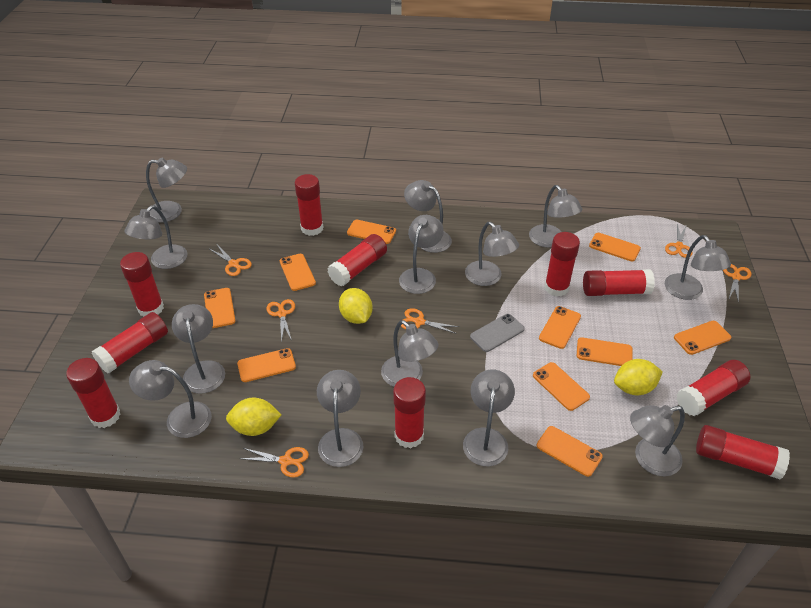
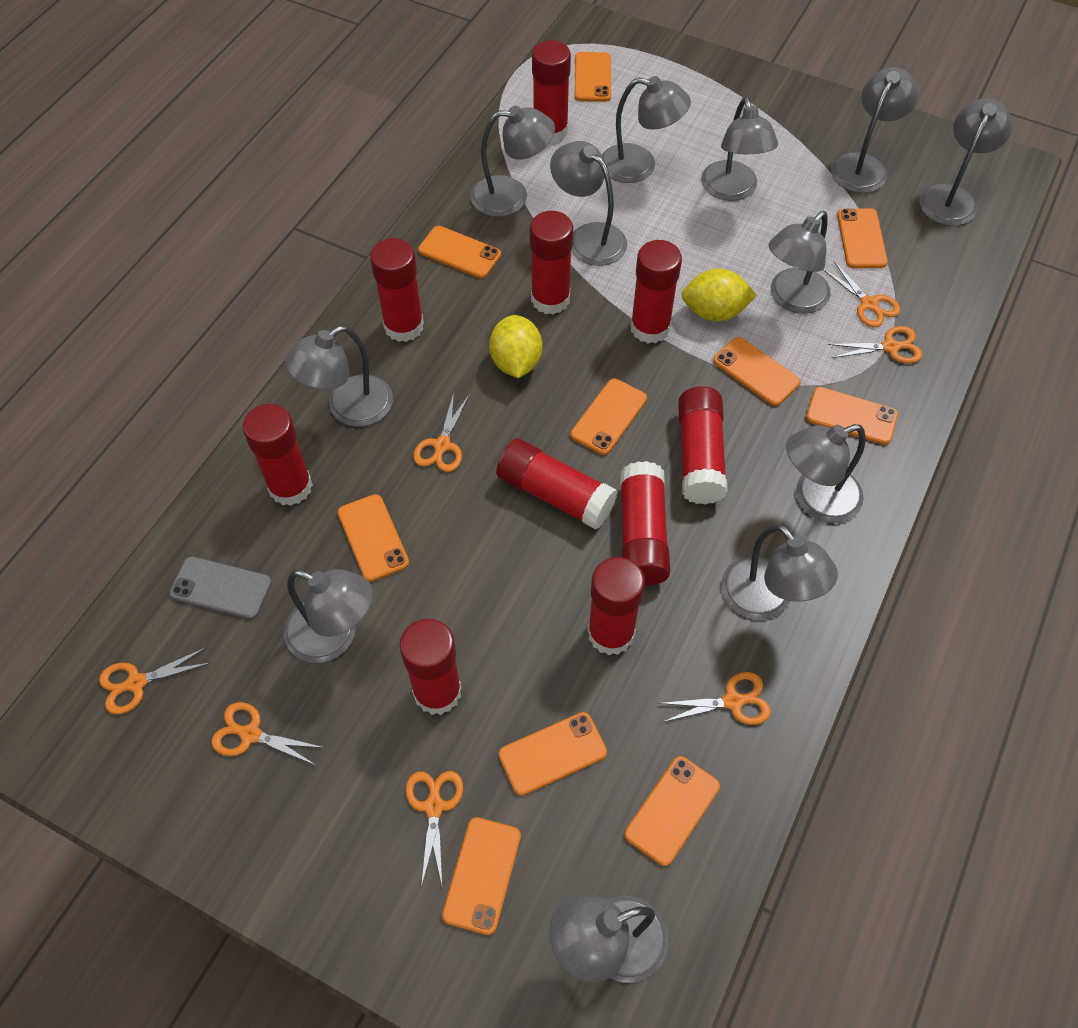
grey lamp: [125,205,188,269] [129,360,212,438] [146,158,187,223] [172,304,225,394] [317,370,363,467] [381,320,439,387] [399,215,444,294] [404,180,452,253] [463,370,515,466] [465,222,519,286] [529,185,582,248] [630,405,685,476] [665,235,731,300] = 13 -> [284,569,373,663] [285,326,393,427] [470,106,555,217] [549,895,668,983] [550,141,627,266] [602,76,691,183] [701,97,778,201] [722,524,838,620] [768,211,831,314] [786,424,866,523] [831,67,918,193] [919,98,1012,226] = 12
orange scissors: [210,245,252,276] [239,447,309,478] [266,299,295,343] [401,308,459,334] [665,224,693,258] [723,264,751,303] = 6 -> [99,647,210,714] [211,702,325,766] [405,771,464,887] [413,393,470,472] [658,672,771,725] [823,262,900,327] [828,326,922,364] = 7
yellow lemon: [226,398,281,436] [339,288,373,324] [614,359,663,395] = 3 -> [489,315,542,378] [681,268,757,321] = 2

